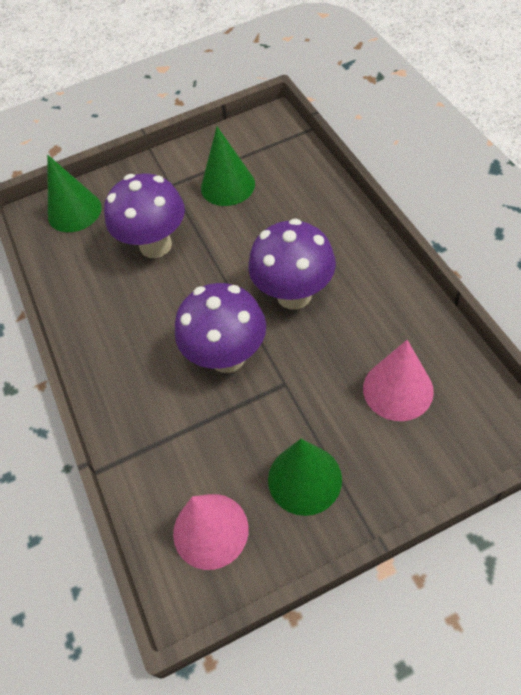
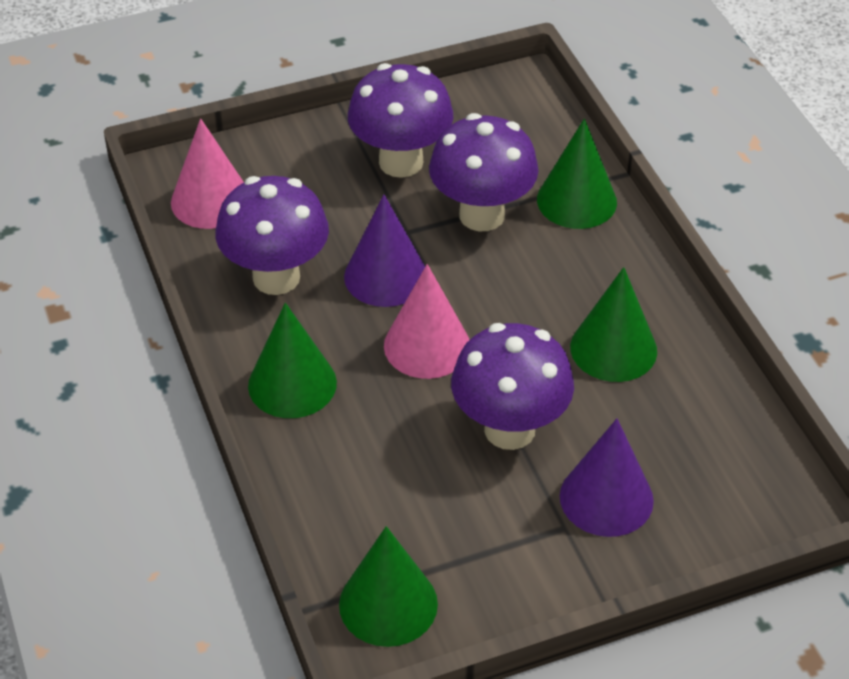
green cone: [47,155,102,232] [201,127,255,206] [268,439,342,516] = 3 -> [248,303,337,418] [339,526,438,647] [537,118,617,229] [570,267,657,382] = 4
purple cone: none = 0 -> [344,194,425,307] [560,418,654,537] = 2
purple mushroom: [104,173,185,258] [175,283,266,373] [248,219,336,309] = 3 -> [216,176,329,295] [348,63,453,178] [429,113,539,231] [451,323,574,450] = 4

